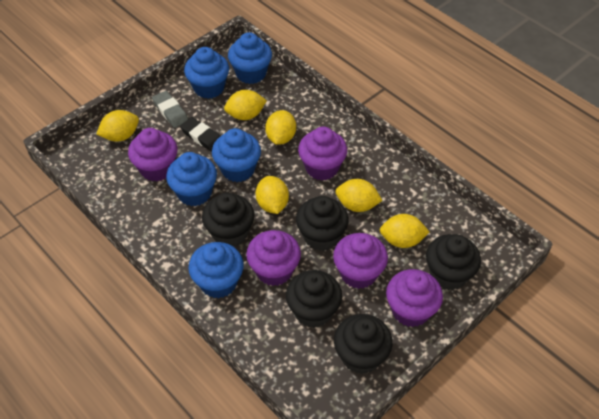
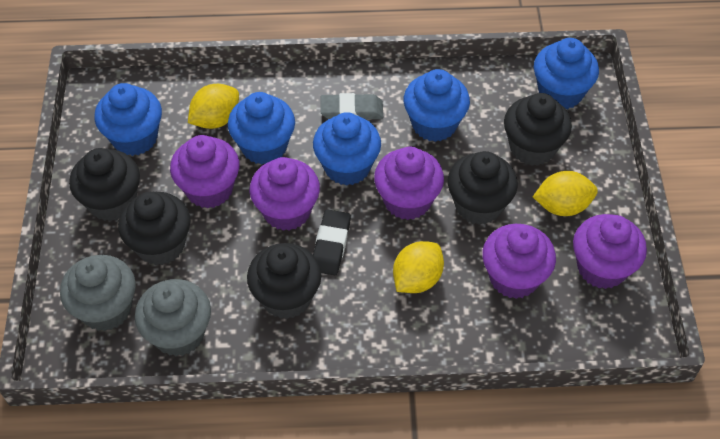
grey cupcake: none = 0 -> [60,255,136,331] [135,279,211,356] = 2
yellow lemon: [97,110,139,142] [224,90,267,120] [256,176,289,214] [265,110,296,145] [335,179,383,212] [380,214,429,248] = 6 -> [188,84,239,129] [393,241,444,293] [533,171,598,216] = 3

